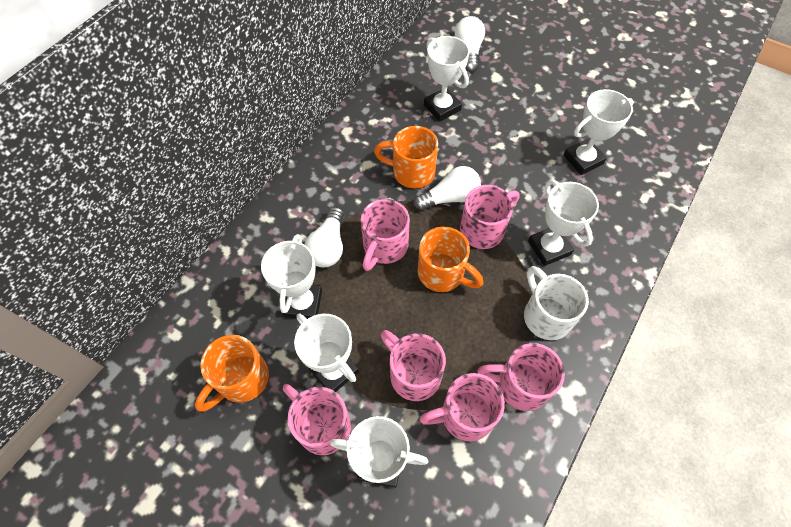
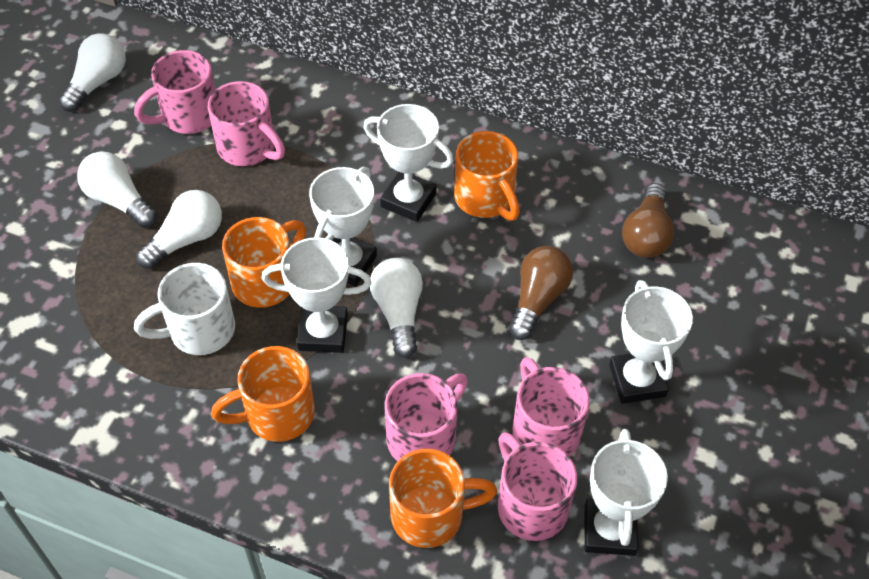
brown light bulb: none = 0 -> [509,246,573,340] [622,183,674,258] = 2
orange mug: [195,335,269,412] [374,126,438,188] [418,227,483,292] = 3 -> [211,346,315,442] [222,217,306,308] [389,449,497,548] [454,131,520,221] = 4
pink mug: [283,384,351,455] [361,199,410,271] [381,330,446,401] [419,373,505,442] [460,185,520,249] [478,343,565,411] = 6 -> [134,50,215,134] [208,81,285,166] [385,373,468,462] [498,432,577,541] [512,357,590,457] = 5
white light bulb: [304,207,344,267] [414,166,481,211] [455,16,485,72] = 3 -> [59,33,126,112] [77,151,157,228] [136,190,222,269] [370,258,423,358] = 4
white trophy: [261,234,322,319] [294,314,359,392] [330,416,428,488] [424,36,470,122] [528,180,599,266] [564,89,634,175] = 6 -> [262,237,372,353] [309,167,377,287] [364,104,453,222] [585,429,668,556] [609,280,693,404] = 5

